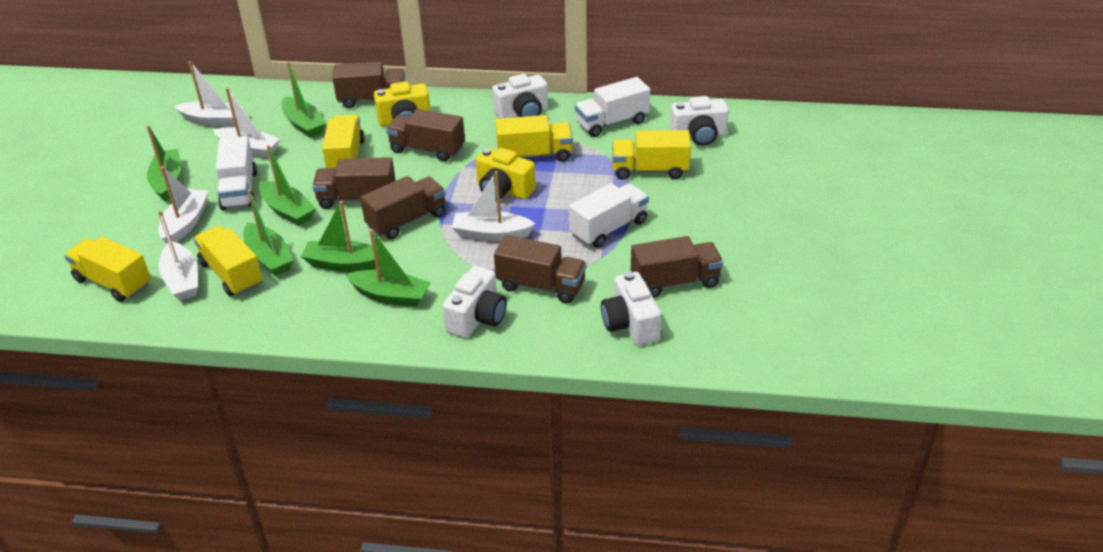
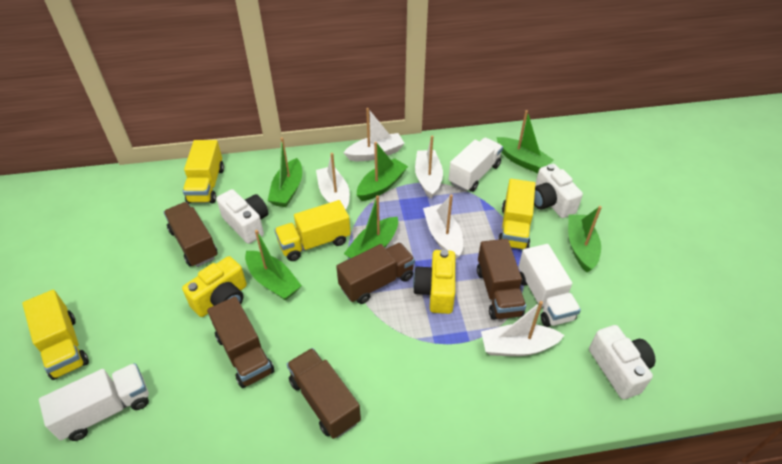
brown truck: [312,157,396,209] [332,62,405,108] [360,176,446,239] [386,109,465,162] [494,235,586,304] [631,236,723,298] = 6 -> [164,202,218,267] [207,296,274,388] [287,348,361,439] [336,242,415,304] [477,239,526,320] = 5
white camera: [442,266,507,338] [492,74,548,119] [601,272,661,346] [670,96,729,146] = 4 -> [216,189,268,244] [534,164,583,218] [589,325,656,400] = 3
yellow truck: [64,236,151,302] [193,226,263,296] [322,115,365,168] [495,115,573,162] [612,130,691,180] = 5 -> [22,290,89,380] [183,140,224,204] [274,200,351,261] [498,179,535,249] = 4

